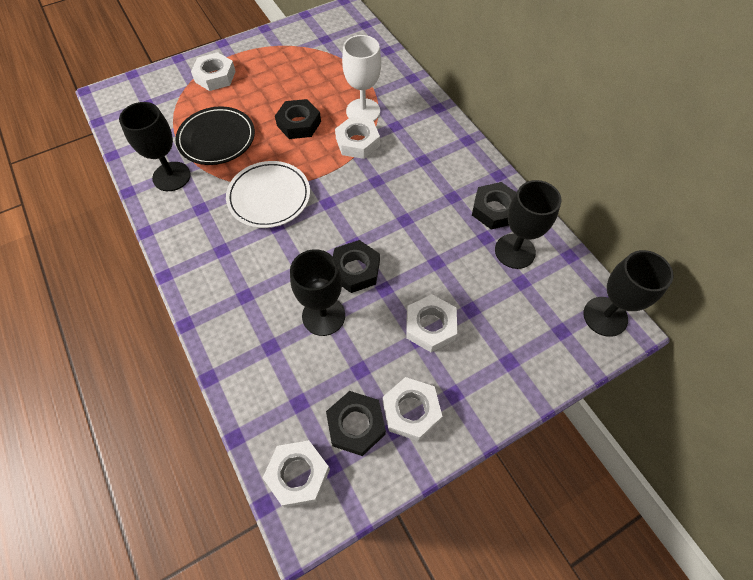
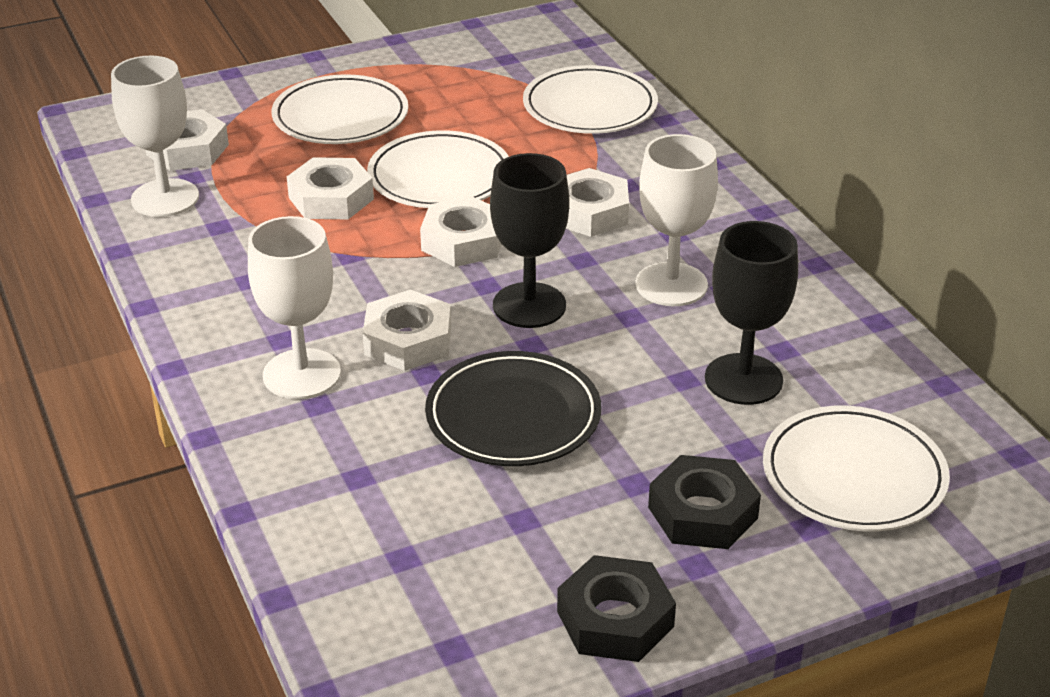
black goblet: [119,102,191,191] [290,249,345,336] [495,180,562,269] [583,250,673,337] = 4 -> [490,153,569,328] [705,221,798,405] = 2
black nut: [275,99,321,139] [326,391,386,456] [333,240,380,293] [472,182,516,230] = 4 -> [557,555,676,662] [648,455,761,549] = 2
white goblet: [342,35,381,121] = 1 -> [111,56,199,217] [248,216,341,399] [635,134,718,306] = 3
white plate: [226,161,310,228] = 1 -> [272,74,408,144] [367,130,509,208] [523,65,658,134] [763,406,950,531] = 4

